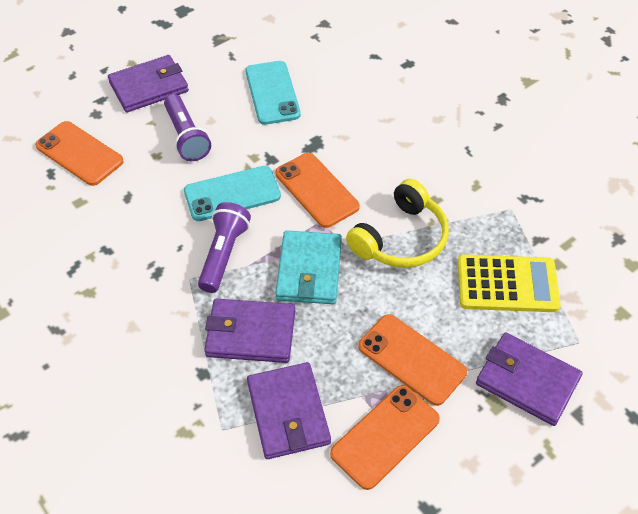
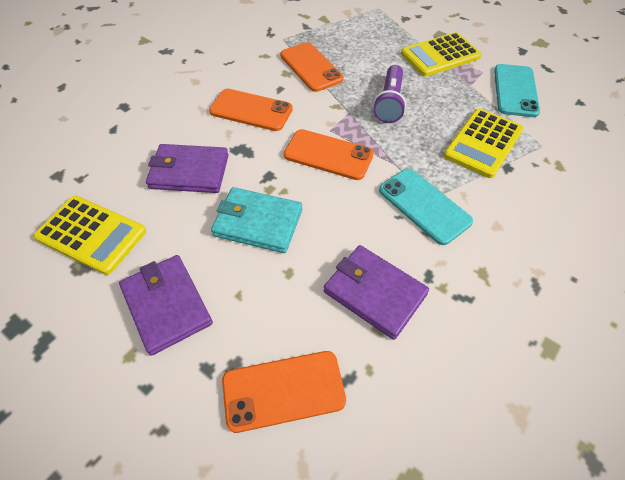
purple flashlight: [164,94,211,161] [198,202,251,293] = 2 -> [373,65,406,123] = 1
purple wallet: [108,55,189,113] [204,299,295,363] [247,362,331,459] [476,333,583,426] = 4 -> [119,255,213,356] [146,144,229,193] [324,245,429,340] = 3
yellow calculator: [458,254,561,312] = 1 -> [33,196,146,275] [401,32,482,77] [443,108,523,178] = 3
yellow headphones: [346,179,449,268] = 1 -> none = 0

